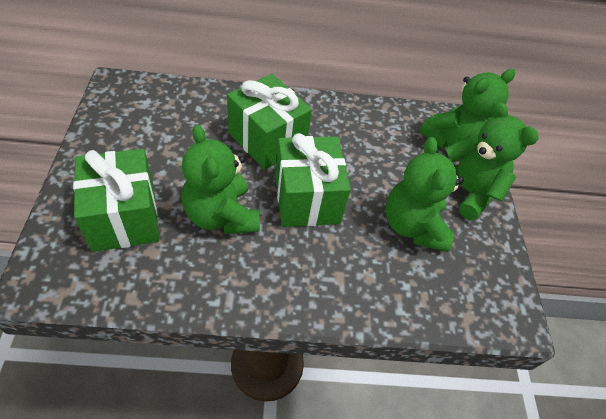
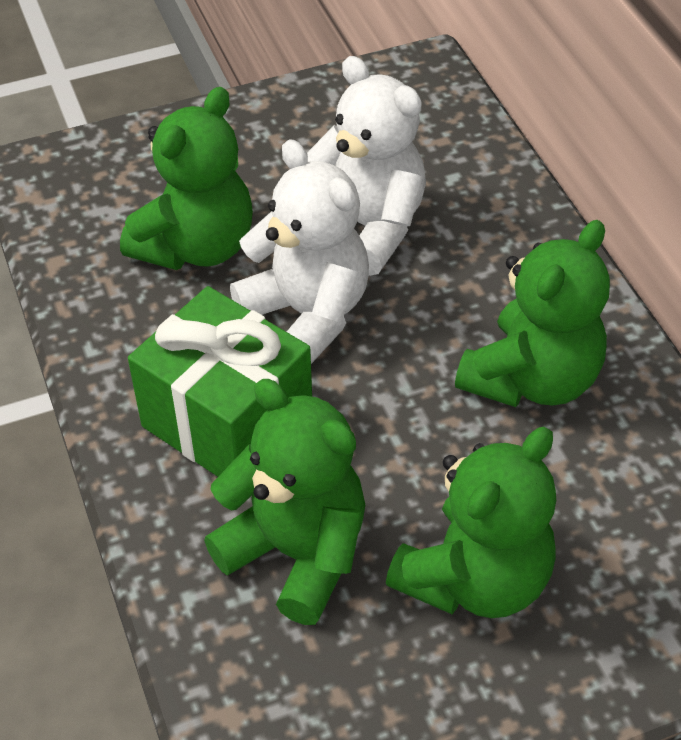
green gift: [73,149,159,252] [227,74,312,170] [275,133,351,227] = 3 -> [128,286,312,477] = 1
white teddy bear: none = 0 -> [230,139,369,364] [307,56,426,276] = 2

